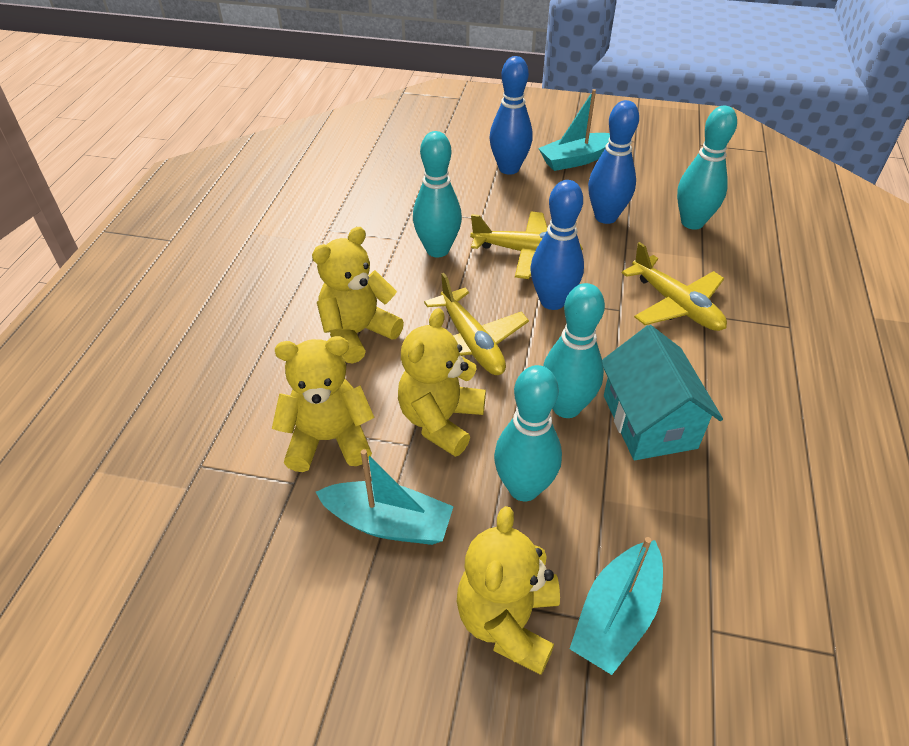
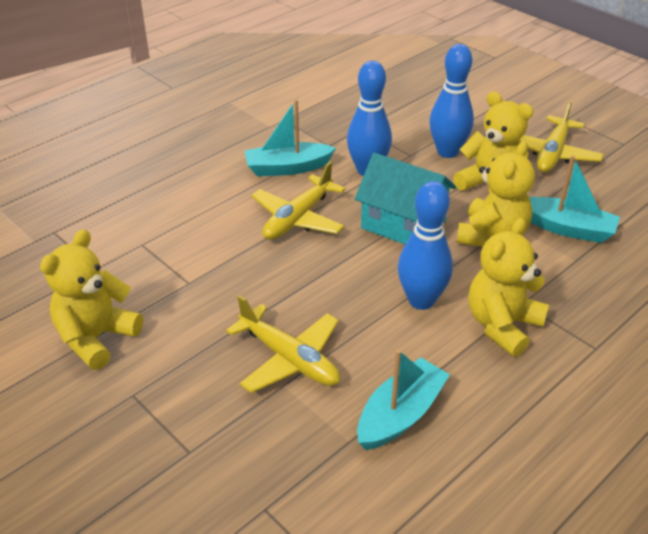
turquoise bowling pin: [413,131,462,257] [494,365,562,501] [543,283,605,418] [677,106,737,230] = 4 -> none = 0

